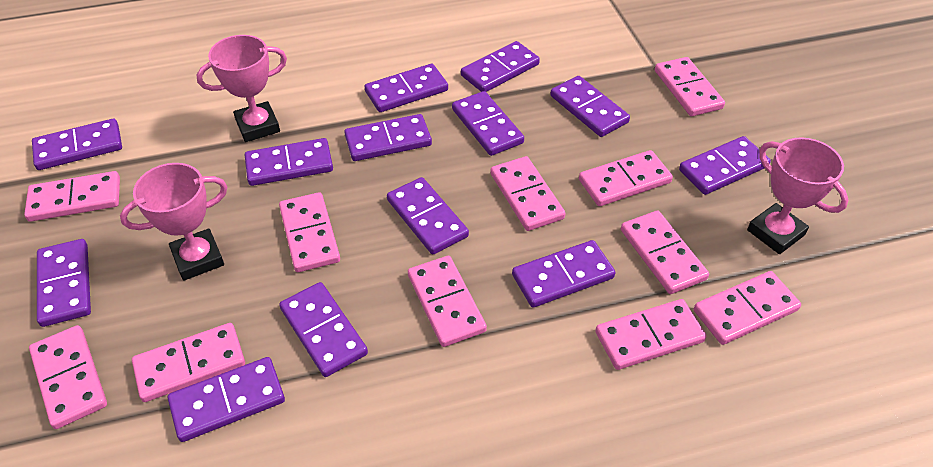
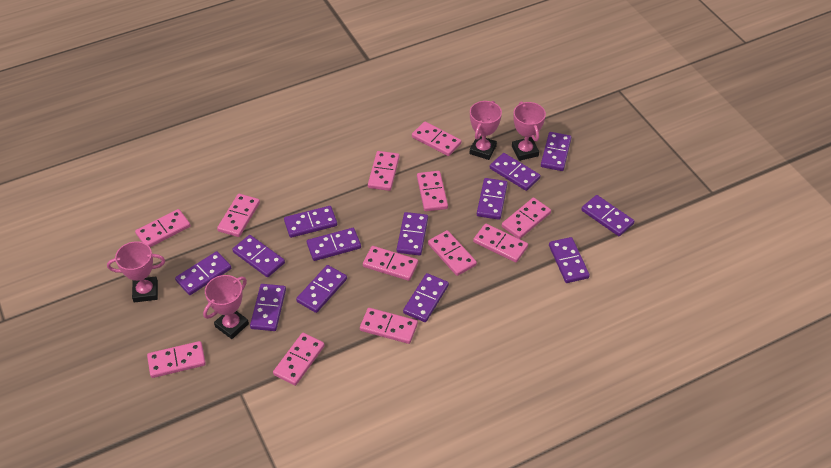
pink domino: [24,171,120,222] [29,325,107,429] [132,323,245,402] [279,192,340,272] [408,256,487,347] [490,156,566,231] [579,150,673,206] [595,299,706,370] [621,211,709,294] [655,57,725,116] [694,271,801,345] = 11 -> [135,209,191,247] [147,341,206,378] [217,194,260,237] [273,333,325,386] [360,308,418,344] [363,246,418,281] [368,151,399,191] [412,121,461,156] [417,171,448,211] [428,230,477,276] [473,223,528,262] [502,198,551,239] = 12
pink trophy: [120,163,227,281] [196,35,287,142] [747,137,849,254] = 3 -> [107,241,165,302] [203,275,249,339] [469,101,502,160] [512,101,546,161] = 4

